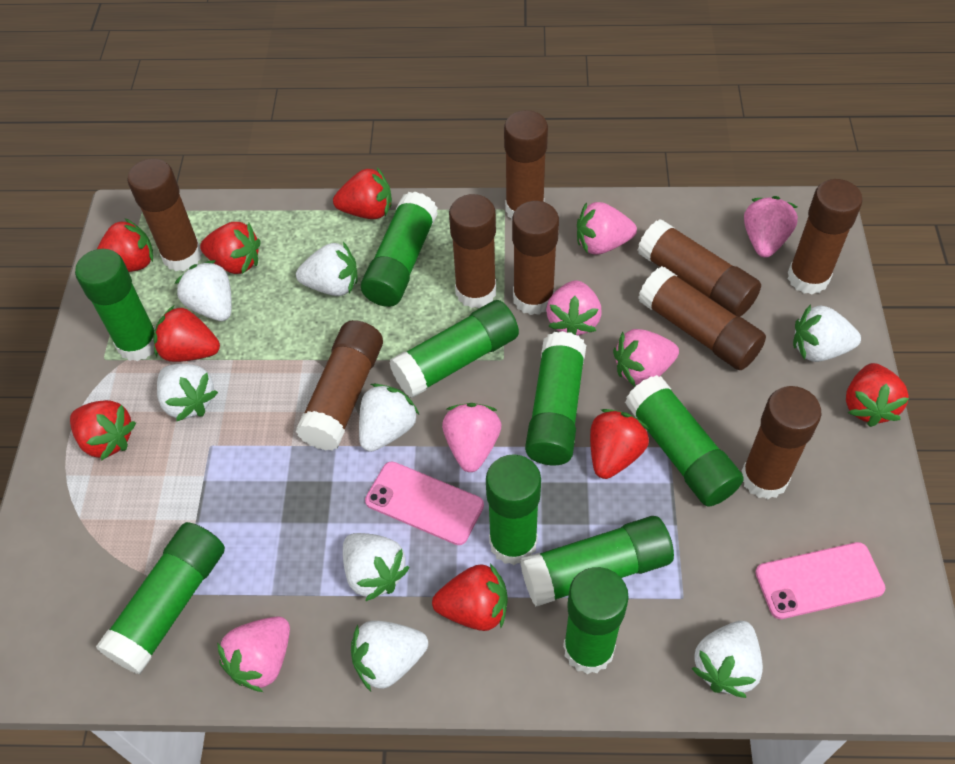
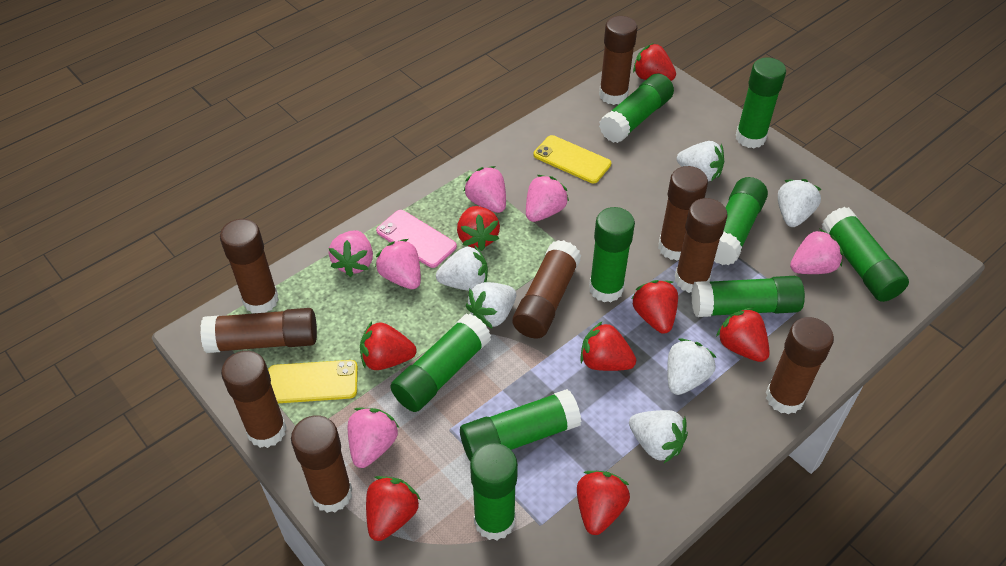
pink phone: [365,461,484,545] [755,542,885,619] = 2 -> [376,210,457,268] = 1
white strawberry: [157,364,218,421] [175,260,232,321] [296,242,358,296] [343,533,410,601] [351,621,428,691] [359,384,419,452] [691,621,763,698] [793,304,861,362] = 8 -> [436,245,488,291] [466,282,516,329] [629,410,688,463] [667,339,717,395] [677,141,724,182] [778,179,822,227] = 6
yellow phone: none = 0 -> [268,360,358,403] [534,135,611,183] = 2

